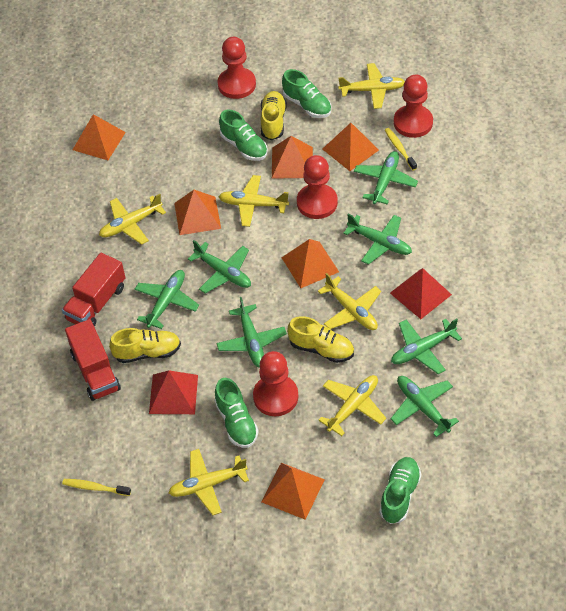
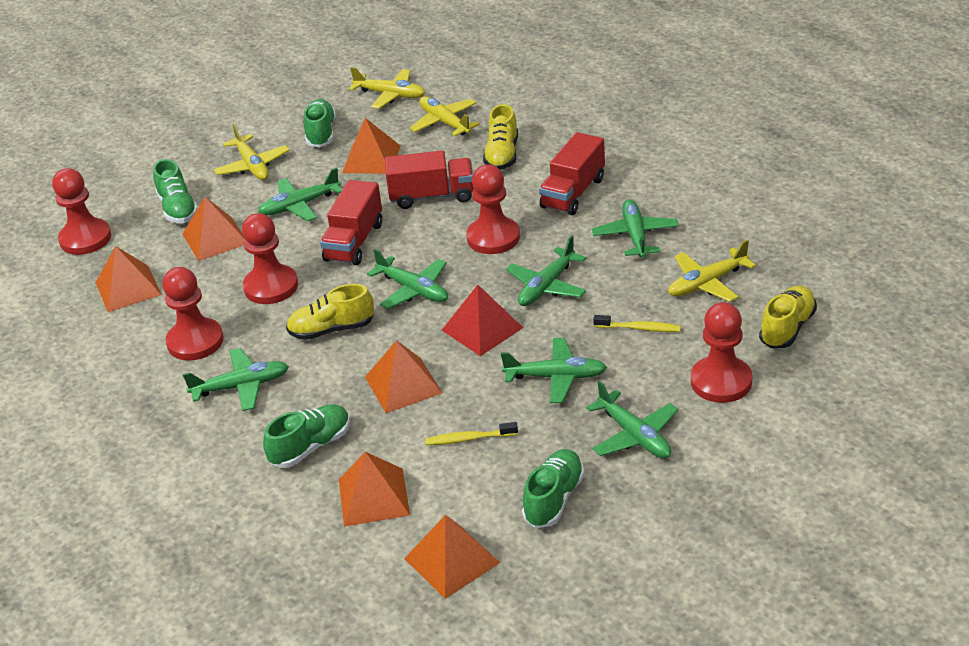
red pawn: [218,37,256,99] [253,351,298,416] [297,155,338,219] [394,75,433,138] = 4 -> [52,168,111,255] [162,267,224,361] [242,213,298,304] [466,164,520,254] [691,302,752,403] = 5
red pyramid: [149,370,198,414] [390,268,452,319] = 2 -> [442,285,523,356] = 1
red truck: [62,253,125,327] [65,319,121,401] = 2 -> [320,180,382,265] [385,150,474,209] [539,132,605,215] = 3
yellow plane: [99,194,166,245] [169,449,249,515] [218,175,289,227] [318,273,381,330] [318,375,386,436] [338,63,405,109] = 6 -> [213,124,290,180] [349,67,425,109] [410,96,480,136] [668,240,756,302] = 4

